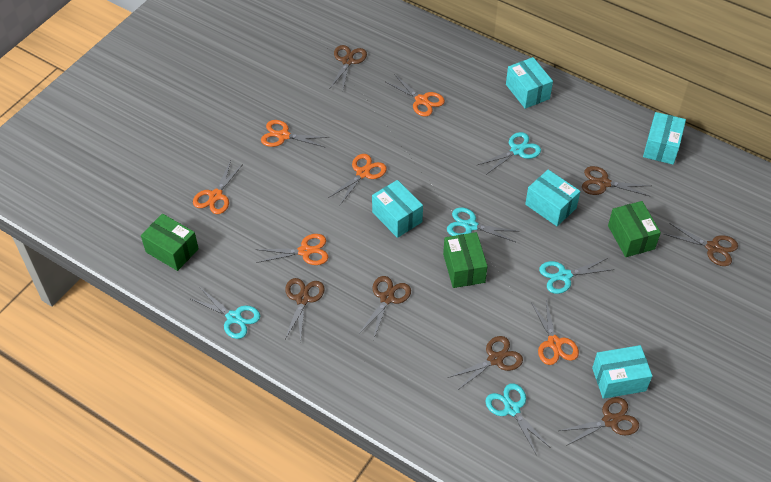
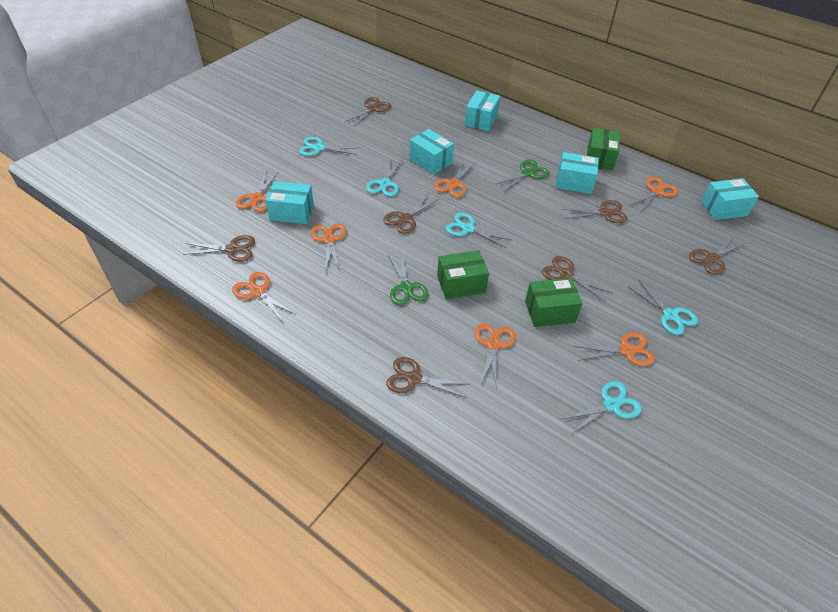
green scissors: none = 0 -> [388,252,429,305] [496,159,549,191] = 2
orange scissors: [193,160,244,214] [255,234,328,265] [261,120,329,148] [328,154,387,205] [386,74,445,116] [531,300,579,365] = 6 -> [232,272,296,321] [236,172,278,212] [311,223,347,272] [434,160,476,197] [475,323,516,388] [574,332,655,366] [629,177,678,211] = 7

